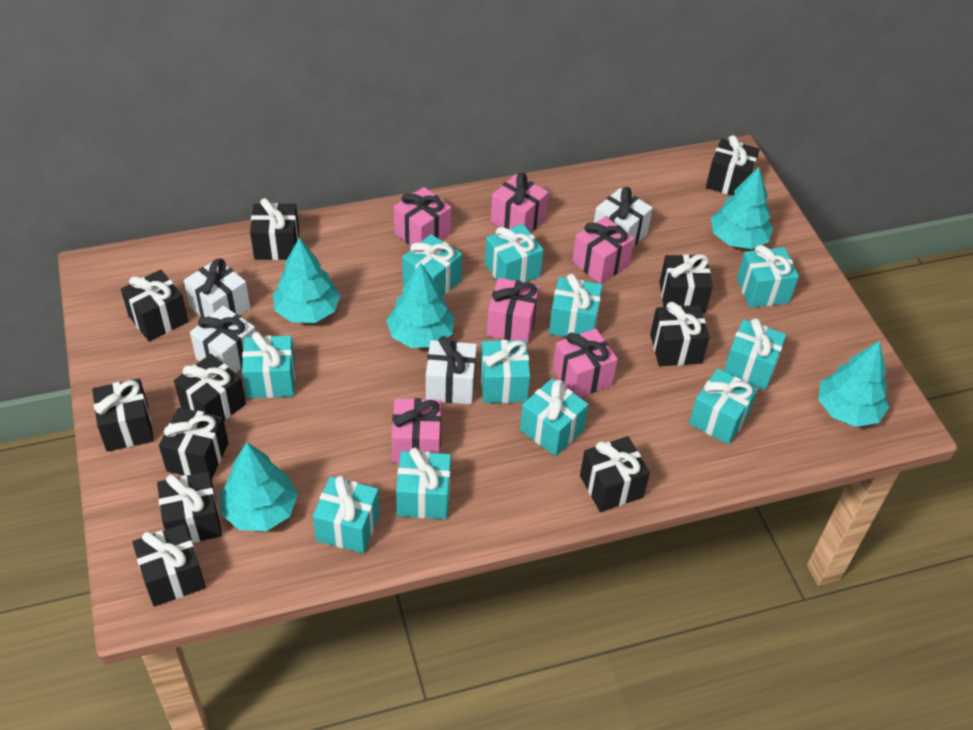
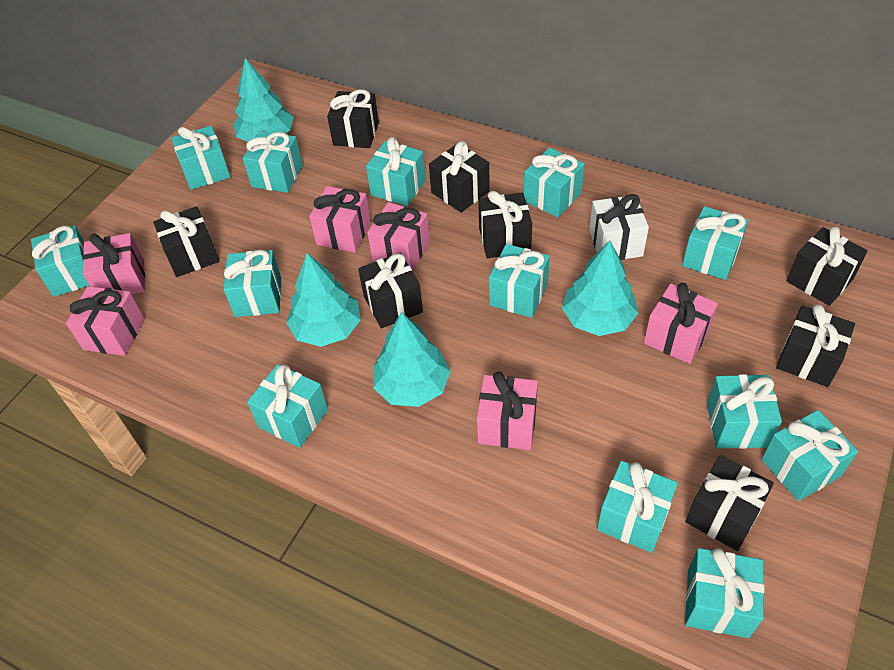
black gift: [92,379,154,452] [121,270,188,341] [132,524,206,607] [157,471,222,543] [159,407,229,480] [174,354,246,421] [250,198,299,260] [580,436,650,512] [650,302,710,366] [659,254,713,313] [706,135,760,196] = 11 -> [153,206,219,277] [327,89,379,148] [358,253,423,329] [429,141,490,213] [478,191,532,258] [685,455,774,551] [776,304,855,387] [787,227,868,306] = 8
turquoise gift: [242,332,295,398] [313,475,380,553] [396,448,451,519] [402,234,462,296] [480,340,530,403] [485,224,544,282] [520,379,589,456] [549,274,602,337] [689,369,758,445] [724,318,786,390] [737,245,799,308] = 11 -> [31,225,90,297] [171,126,230,190] [223,250,281,317] [242,131,303,193] [247,364,328,448] [366,137,426,206] [489,244,550,318] [524,148,585,217] [597,461,678,553] [682,206,749,280] [685,548,764,638] [707,374,782,449] [762,410,858,501] = 13
turquoise tree: [220,442,298,531] [273,238,341,323] [386,263,454,348] [711,167,773,249] [818,341,889,427] = 5 -> [233,58,294,142] [286,253,361,347] [373,312,451,407] [562,240,638,336] = 4
white gift: [184,258,250,317] [190,306,256,373] [426,336,477,404] [594,187,653,247] = 4 -> [589,194,649,260] = 1

